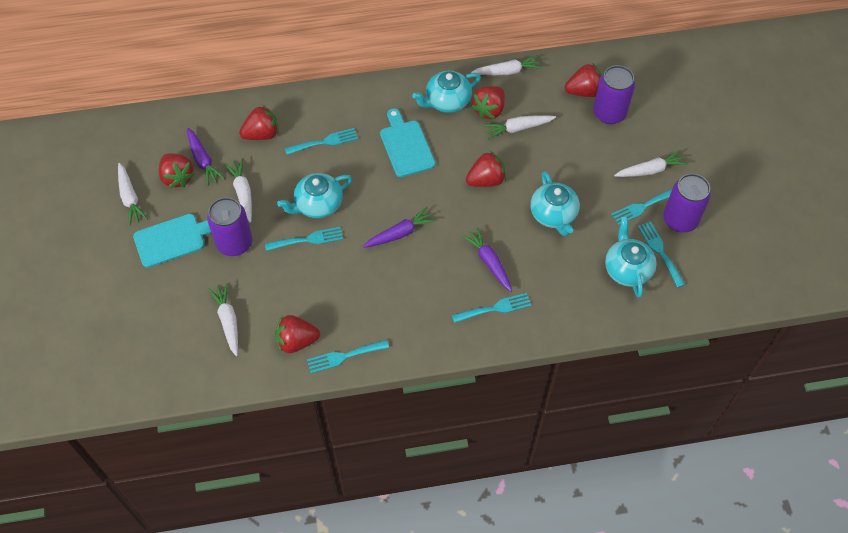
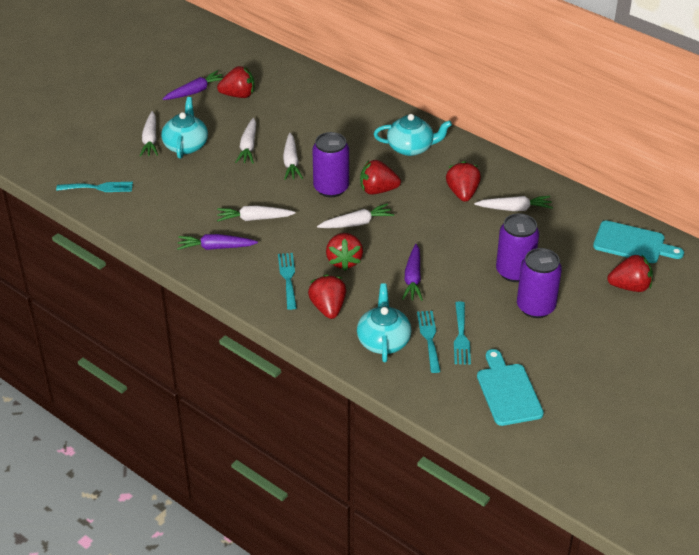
turquoise fork: [265,227,343,251] [285,128,358,155] [307,340,389,373] [452,293,532,323] [611,189,672,225] [638,221,685,288] = 6 -> [56,182,133,192] [278,253,297,310] [417,311,441,373] [454,302,471,365] = 4
turquoise teapot: [277,173,352,218] [412,71,481,113] [530,171,580,236] [605,216,657,298] = 4 -> [161,97,208,159] [357,283,411,362] [374,114,452,156] = 3

